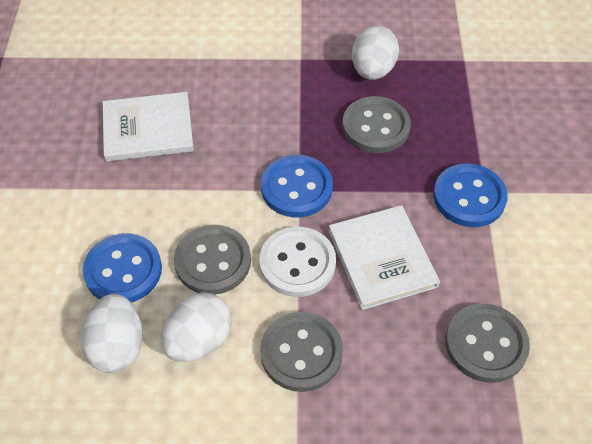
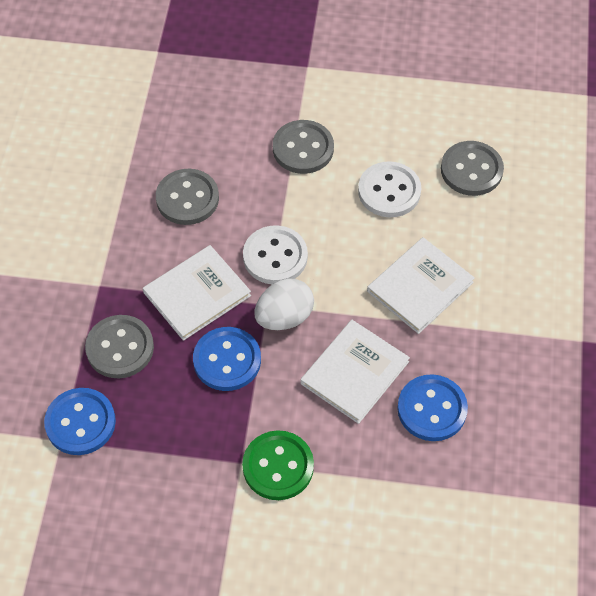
green button: none = 0 -> [242,430,314,500] = 1
white book: [103,92,194,162] [329,205,440,310] = 2 -> [143,245,251,341] [300,320,410,424] [367,237,475,334] = 3
white button: [260,227,336,297] = 1 -> [243,225,308,284] [358,161,421,217] = 2
white egg: [81,294,143,373] [161,292,232,362] [352,26,399,80] = 3 -> [254,278,314,330] = 1

